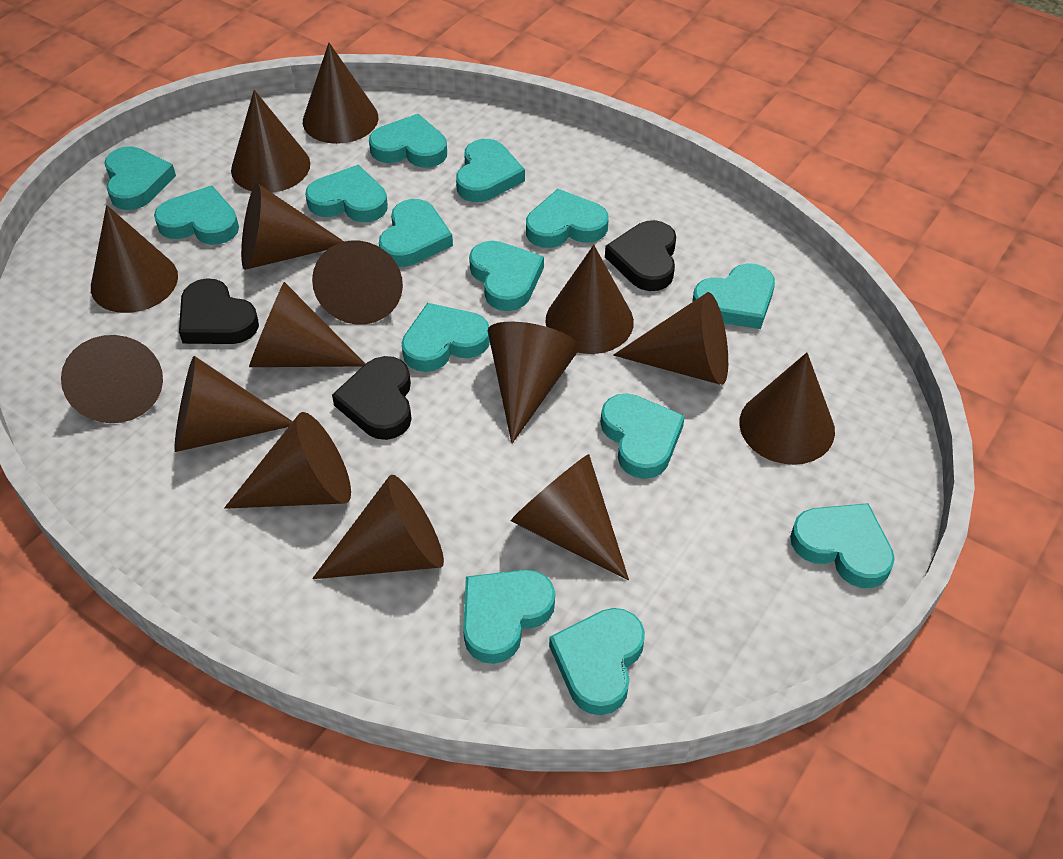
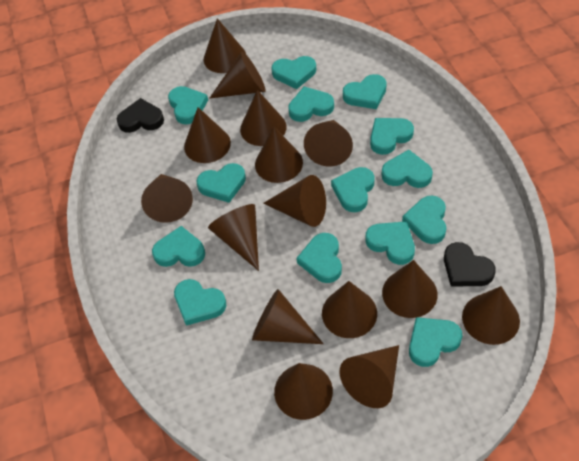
black heart: [179,278,259,344] [332,356,412,440] [605,220,676,291] = 3 -> [117,98,164,133] [444,242,496,287] = 2

